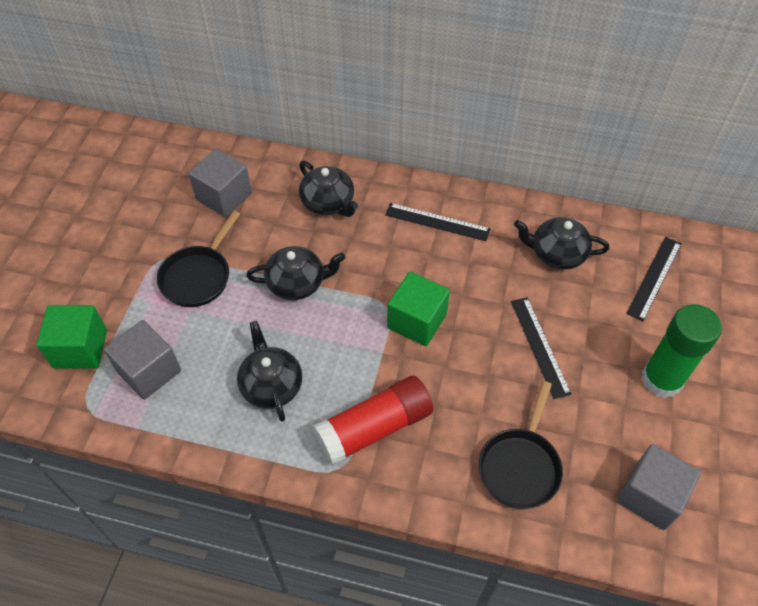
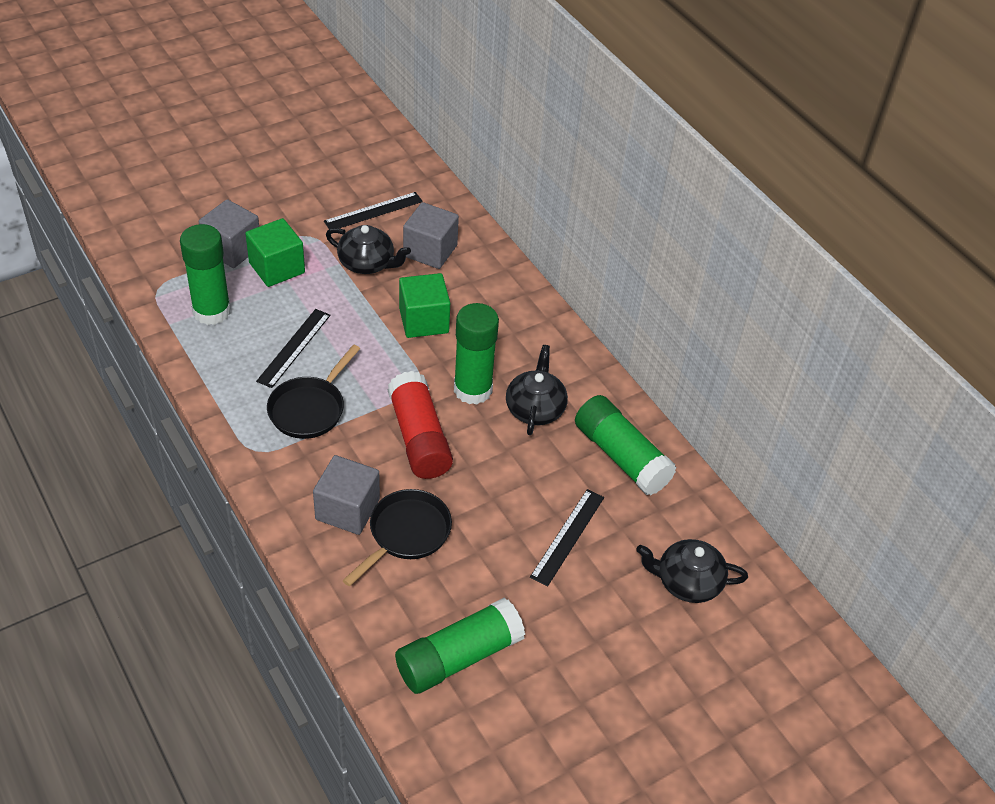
black teapot: [237,320,302,422] [246,246,345,300] [299,161,358,217] [514,217,609,270] = 4 -> [326,225,411,274] [506,345,568,435] [636,539,748,603] = 3
green glue stick: [641,304,722,398] = 1 -> [180,224,231,325] [395,598,525,694] [454,303,499,404] [575,395,677,496] = 4

